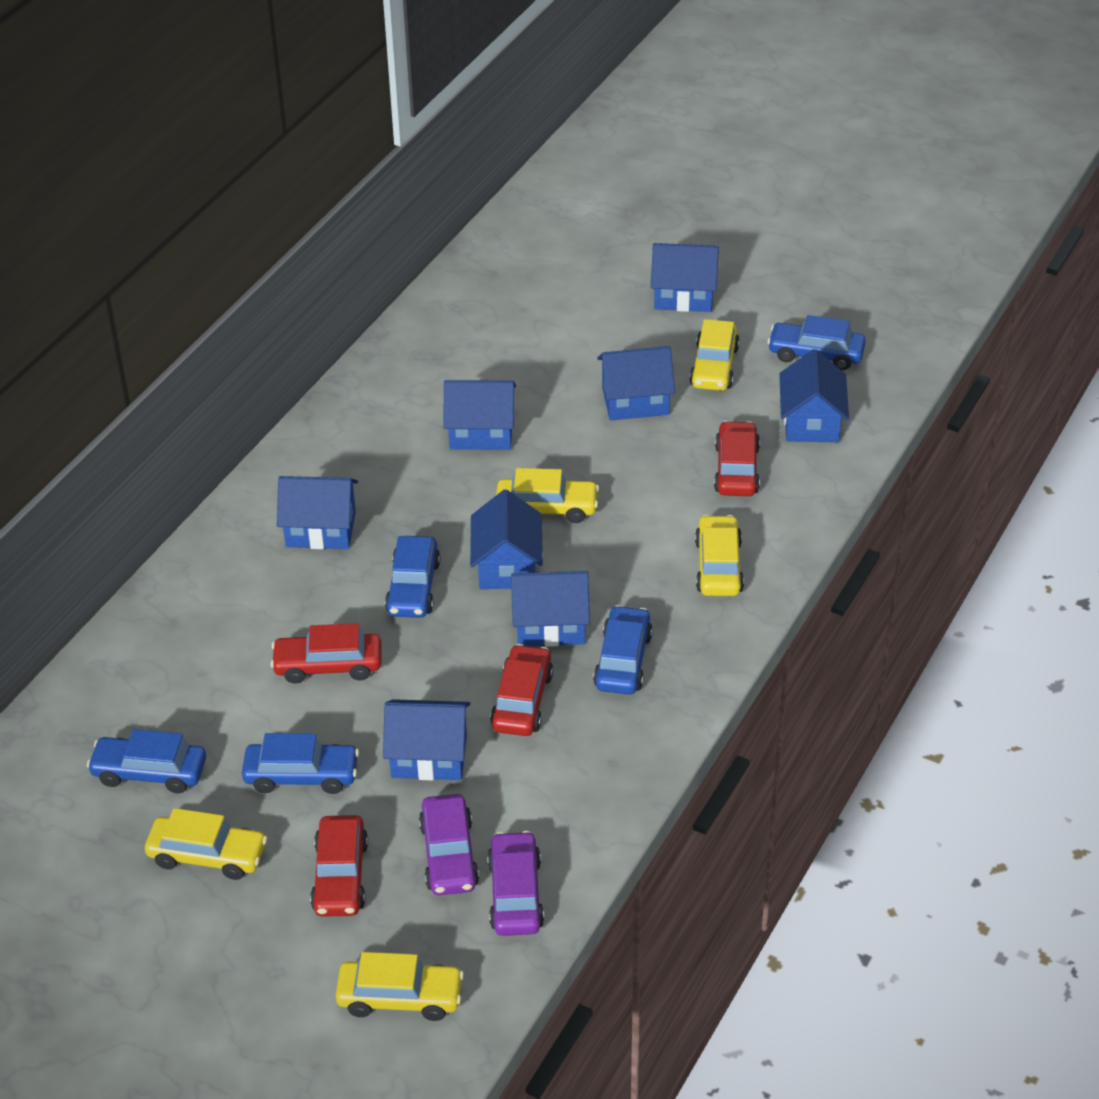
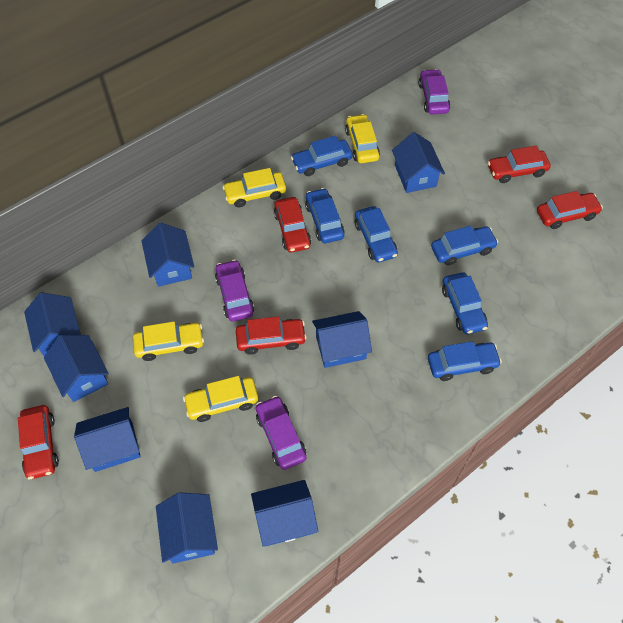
blue car: [87,729,206,793] [242,733,359,794] [385,536,440,618] [593,605,653,695] [767,315,866,370] = 5 -> [291,136,353,176] [305,188,345,243] [355,206,398,262] [428,341,502,381] [431,226,498,266] [442,272,488,334] = 6
purple car: [419,794,479,895] [487,831,544,936] = 2 -> [215,260,254,321] [256,396,306,470] [419,69,450,114] = 3
red car: [271,623,381,684] [310,815,368,917] [490,644,553,736] [714,421,760,496] = 4 -> [18,405,59,479] [236,317,307,355] [274,197,311,253] [488,146,551,183] [537,191,603,229] = 5
yellow car: [145,808,267,880] [336,952,464,1021] [496,468,599,523] [689,319,740,391] [695,515,744,596] = 5 -> [133,321,204,361] [183,376,258,422] [223,168,286,207] [345,114,380,163] = 4

